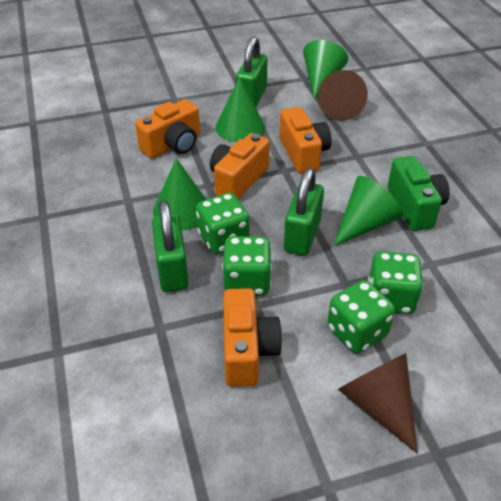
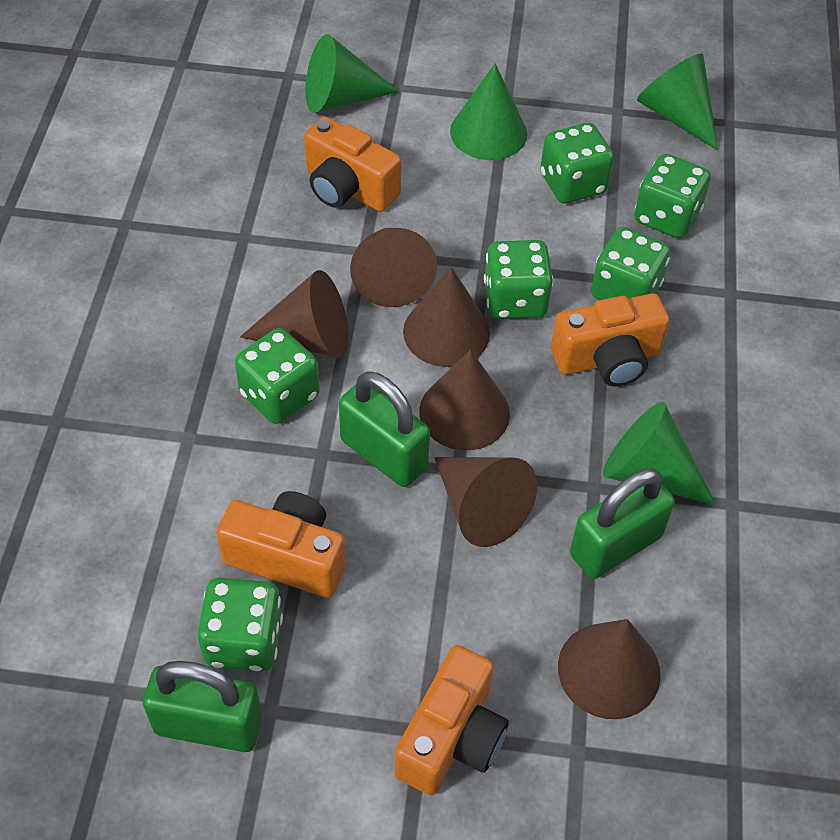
brown cone: [318,70,368,121] [338,353,418,453] = 2 -> [240,270,349,358] [350,228,437,307] [403,267,490,367] [419,350,510,450] [434,457,537,547] [558,619,661,719] = 6
green camera: [388,156,450,231] = 1 -> none = 0
green dice: [196,193,249,254] [222,236,272,295] [327,280,395,354] [368,251,423,314] = 4 -> [197,578,283,672] [235,328,320,424] [484,240,554,319] [540,123,614,204] [591,227,670,300] [634,154,711,238] = 6

